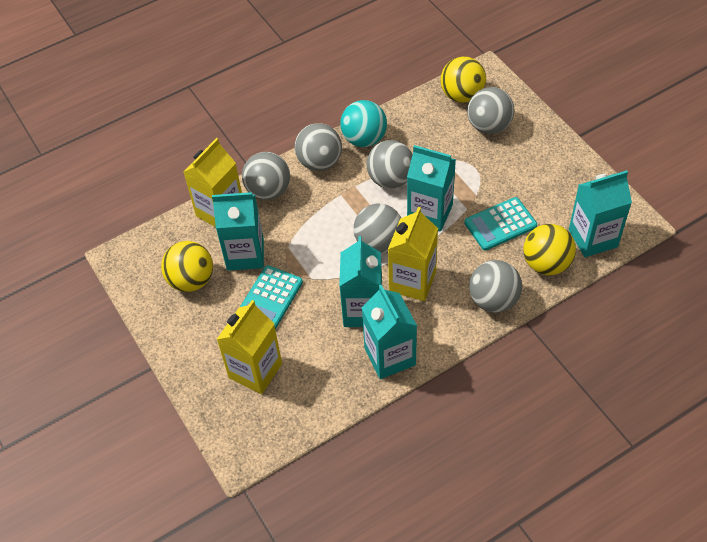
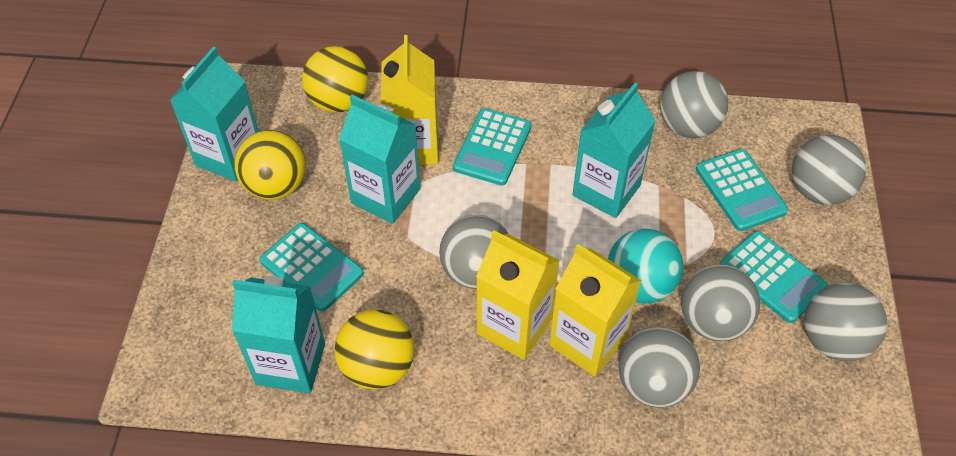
turquoise calculator: [240,266,303,329] [464,197,537,251] = 2 -> [260,223,364,312] [453,108,532,186] [696,149,788,231] [720,231,828,323] = 4
turquoise carton: [212,192,264,271] [339,236,382,327] [362,285,417,379] [407,145,456,231] [569,170,632,257] = 5 -> [170,46,259,182] [232,276,325,393] [339,95,421,224] [572,83,656,218] = 4

